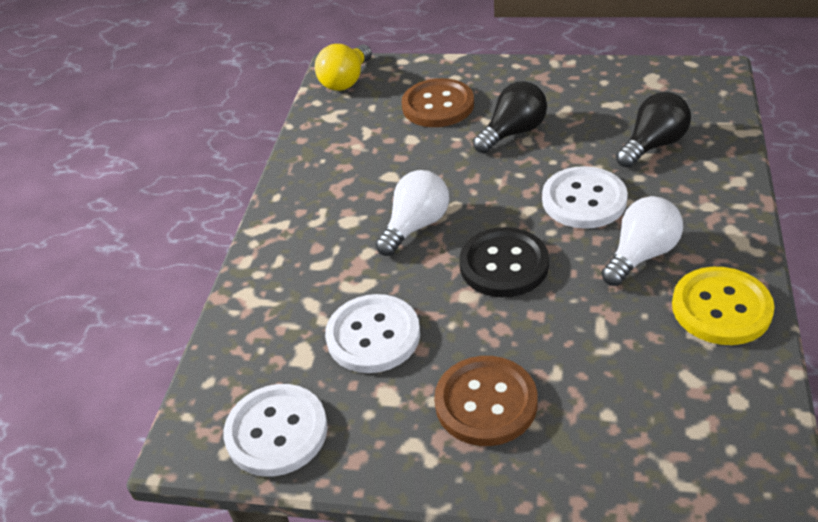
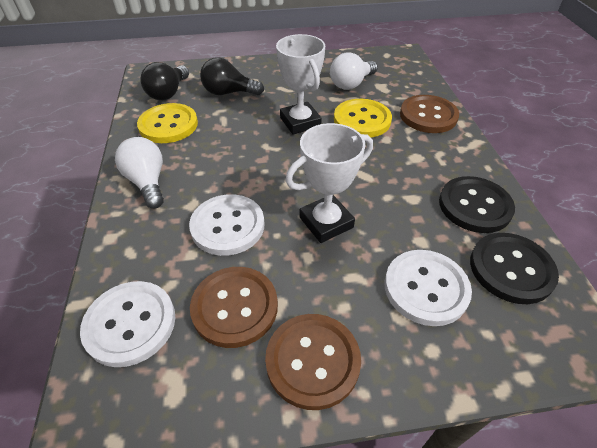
black button: [459,227,549,297] = 1 -> [439,176,515,233] [470,233,559,304] = 2
brown button: [401,78,474,127] [434,356,538,446] = 2 -> [190,267,278,348] [265,314,361,410] [400,95,459,133] = 3
white trophy: none = 0 -> [276,34,325,134] [285,123,373,243] = 2
yellow button: [672,267,775,345] = 1 -> [137,103,198,143] [334,99,392,138] = 2
yellow light bulb: [315,44,372,91] = 1 -> none = 0

